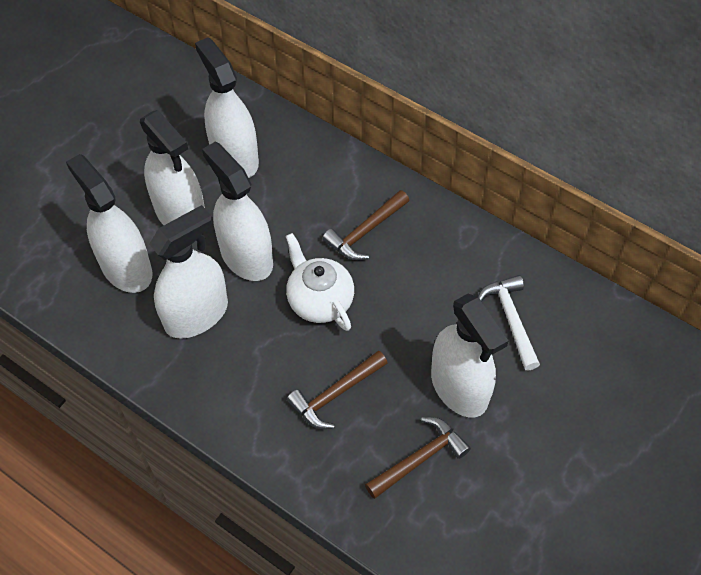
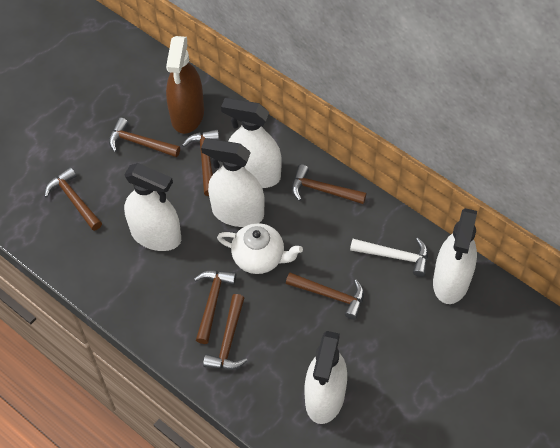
brown hammer: [287,351,387,429] [322,190,409,260] [365,417,471,499] = 3 -> [45,167,102,231] [109,117,180,157] [182,129,219,196] [194,271,236,344] [203,294,248,370] [286,273,364,320] [292,164,367,204] = 7
brown spray bottle: none = 0 -> [166,36,204,134] = 1
white spray bottle: [66,154,152,293] [140,110,205,225] [149,205,228,339] [195,37,259,178] [202,142,273,281] [431,293,508,418] = 6 -> [124,163,181,251] [201,138,265,227] [221,98,282,188] [305,331,347,424] [433,208,477,304] = 5

